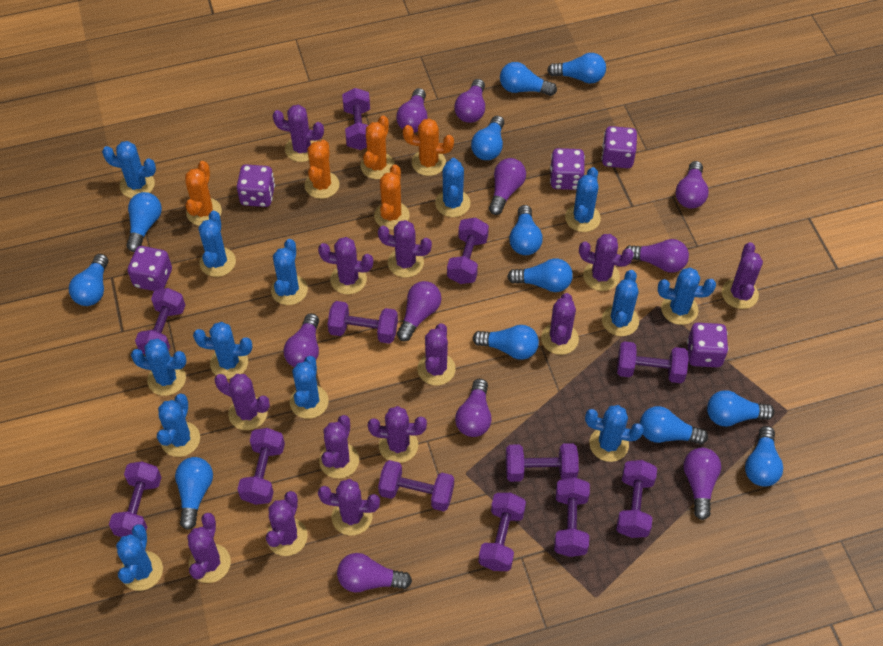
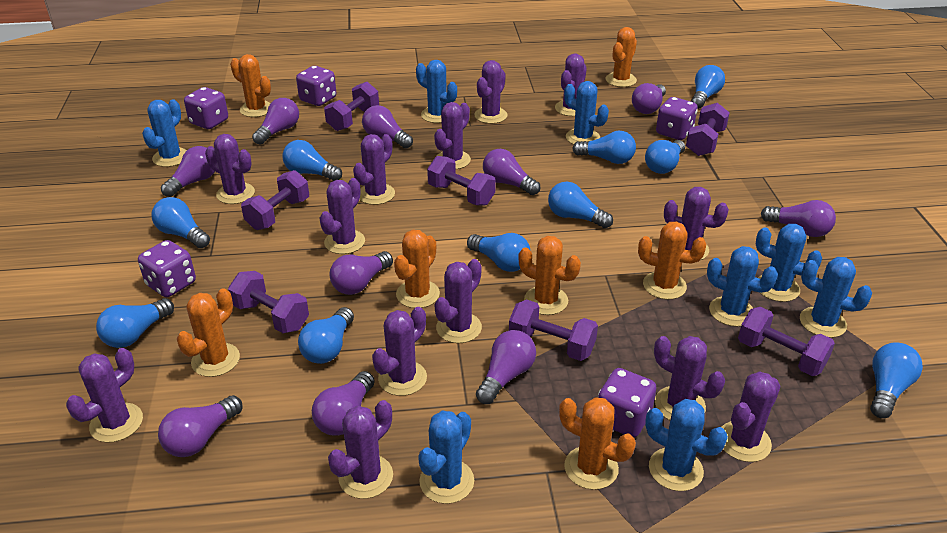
blue cactus: [102,141,156,198] [116,524,163,591] [131,339,187,396] [157,394,200,457] [193,322,252,379] [198,211,236,277] [271,239,308,305] [290,356,329,419] [435,158,470,217] [565,167,601,232] [585,405,644,462] [602,270,639,336] [658,268,716,325] = 13 -> [142,99,187,167] [416,60,457,123] [418,411,474,504] [564,81,609,145] [645,399,728,491] [707,246,778,327] [756,224,822,302] [800,257,872,338] = 8
blue light bulb: [69,254,108,306] [126,192,162,252] [175,457,213,530] [471,116,504,160] [473,325,539,360] [500,62,557,96] [507,258,573,292] [509,205,543,255] [547,53,606,84] [640,406,708,445] [707,390,774,427] [745,426,783,486] = 12 -> [96,298,174,348] [151,197,210,248] [282,140,342,181] [298,307,354,364] [467,233,530,272] [548,182,613,228] [572,131,636,164] [645,140,685,174] [691,65,725,109] [870,342,923,418] = 10
orange cactus: [185,161,222,226] [305,140,339,199] [361,115,395,179] [374,165,410,230] [403,118,454,176] = 5 -> [177,288,240,377] [230,54,271,117] [394,230,440,308] [519,236,581,315] [559,397,636,490] [606,27,637,87] [638,221,706,300] = 7
purple dumbbell: [109,461,161,537] [135,288,185,354] [237,428,285,505] [328,301,398,344] [342,88,370,150] [378,460,454,511] [447,217,489,284] [478,493,526,571] [506,443,579,482] [554,477,590,557] [616,460,657,538] [617,341,689,383] = 12 -> [228,271,309,333] [241,170,309,230] [324,82,379,131] [427,156,496,206] [509,299,598,361] [686,103,730,156] [738,307,835,376] = 7

